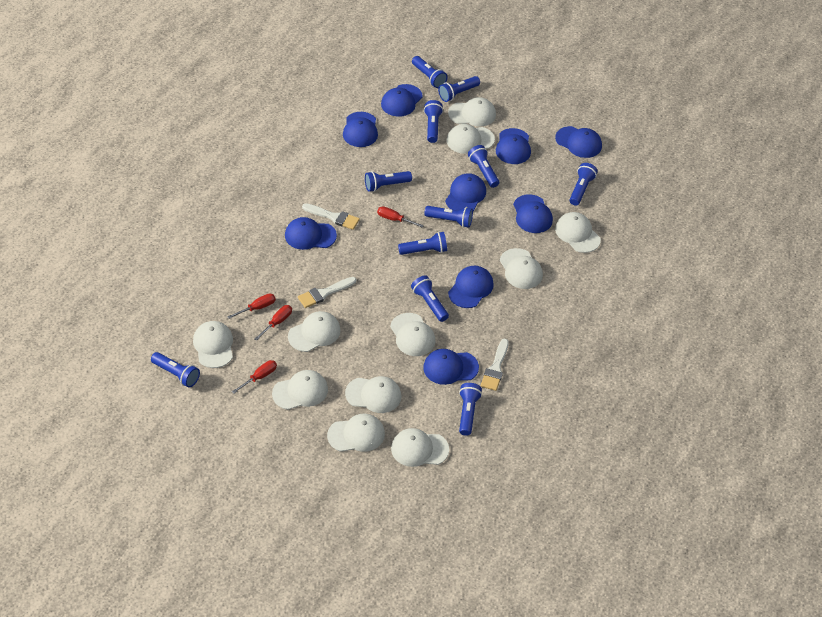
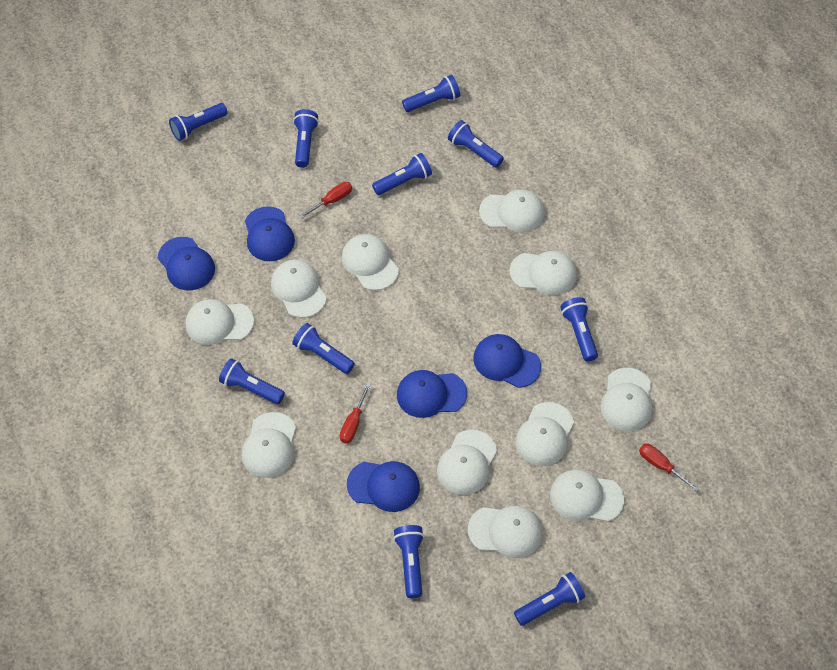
blue cap: [285,217,337,250] [343,112,378,147] [381,84,422,117] [423,349,479,385] [445,173,486,211] [448,266,494,308] [496,128,531,164] [513,194,553,233] [555,126,602,158] = 9 -> [158,237,215,290] [245,206,295,261] [347,461,420,512] [397,370,467,418] [473,334,541,388] = 5
blue flashlight: [151,352,200,388] [365,171,412,192] [398,232,447,255] [411,275,449,322] [412,56,448,88] [424,100,443,143] [424,206,473,228] [438,76,480,102] [459,383,482,436] [468,145,499,188] [569,163,598,206] = 11 -> [169,103,228,141] [219,358,285,404] [293,109,319,168] [293,323,355,374] [372,153,432,195] [393,525,424,598] [402,75,460,112] [448,120,504,168] [514,572,585,626] [560,297,598,362] = 10
red screwdriver: [227,293,276,319] [232,360,277,393] [254,305,292,341] [377,206,424,228] = 4 -> [299,182,352,219] [340,383,371,443] [639,444,699,492] = 3
white brush: [298,277,356,308] [302,203,360,230] [481,338,509,391] = 3 -> none = 0

